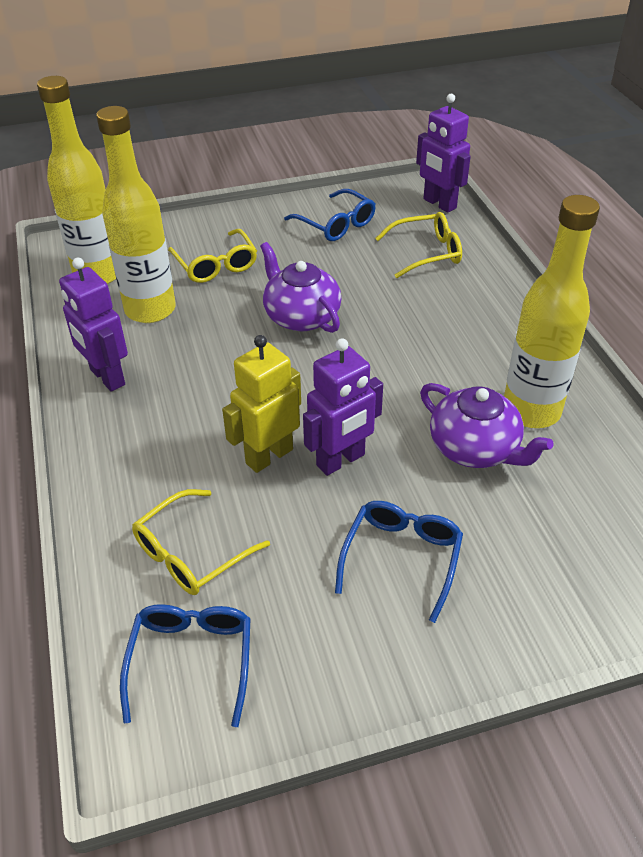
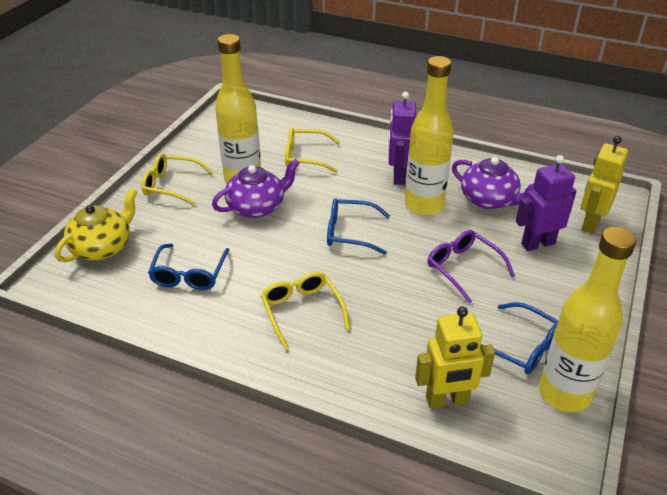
purple glasses: none = 0 -> [427,230,515,304] = 1
purple robot: [59,258,128,392] [303,338,383,476] [416,94,471,213] = 3 -> [388,92,416,185] [516,155,577,251] = 2
yellow robot: [222,335,301,473] = 1 -> [415,306,495,408] [581,136,628,234] = 2
yellow teapot: none = 0 -> [55,188,138,262] = 1

